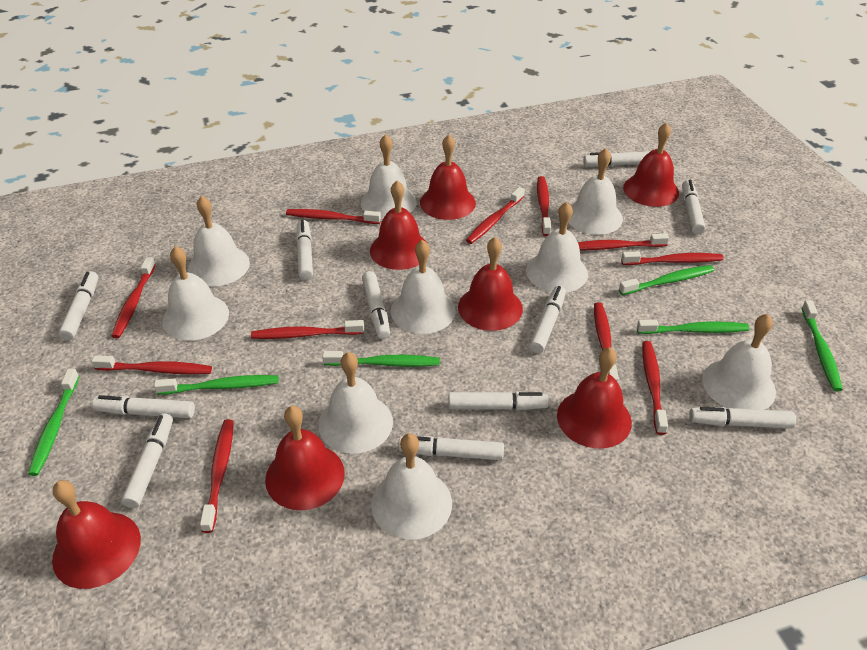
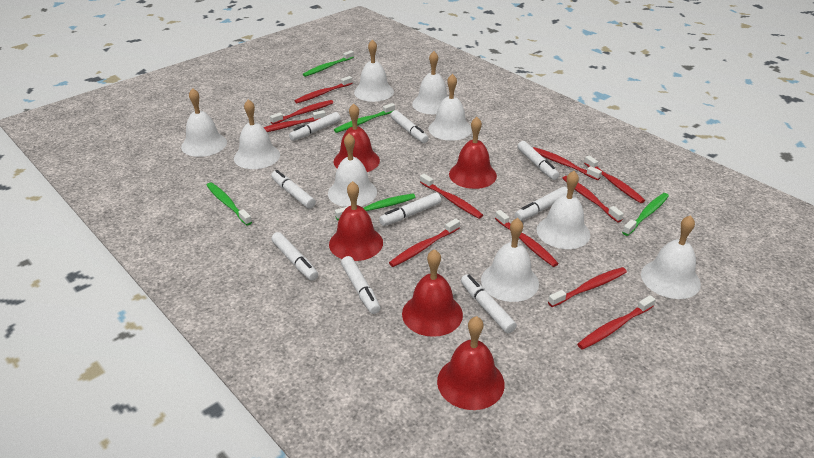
green toothbrush: [28,369,80,476] [154,375,278,395] [322,351,440,367] [619,265,714,295] [637,320,750,334] [802,300,843,391] = 6 -> [206,182,252,226] [303,50,354,77] [334,103,395,133] [335,194,416,220] [622,193,669,236] = 5
red bell: [52,480,141,589] [265,406,345,510] [370,181,430,270] [420,135,476,220] [458,237,523,331] [557,347,632,449] [623,122,679,207] = 7 -> [329,181,383,261] [334,104,380,172] [402,249,463,337] [437,316,505,410] [449,117,497,189] = 5
white marker: [58,271,98,341] [92,395,195,418] [121,413,173,508] [296,220,313,280] [362,271,390,339] [398,436,504,460] [449,391,549,410] [529,286,566,353] [583,151,650,166] [682,180,705,234] [689,407,796,429] = 11 -> [271,170,316,209] [271,232,318,281] [289,112,340,141] [341,256,381,314] [379,193,441,226] [391,110,429,143] [461,274,517,333] [515,187,568,221] [517,141,559,180] = 9

